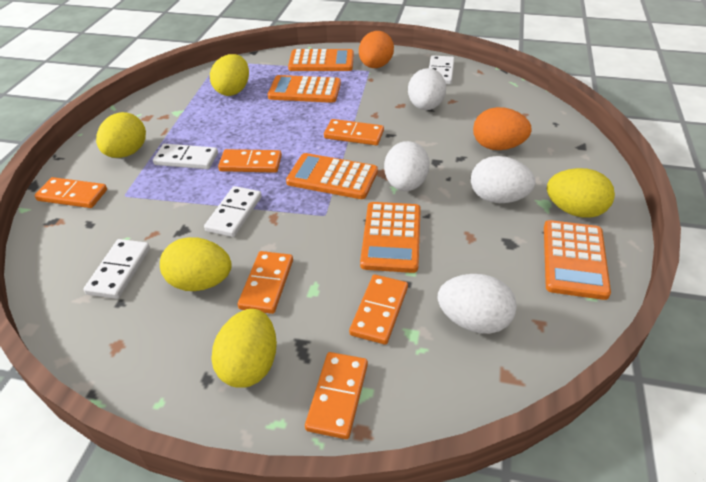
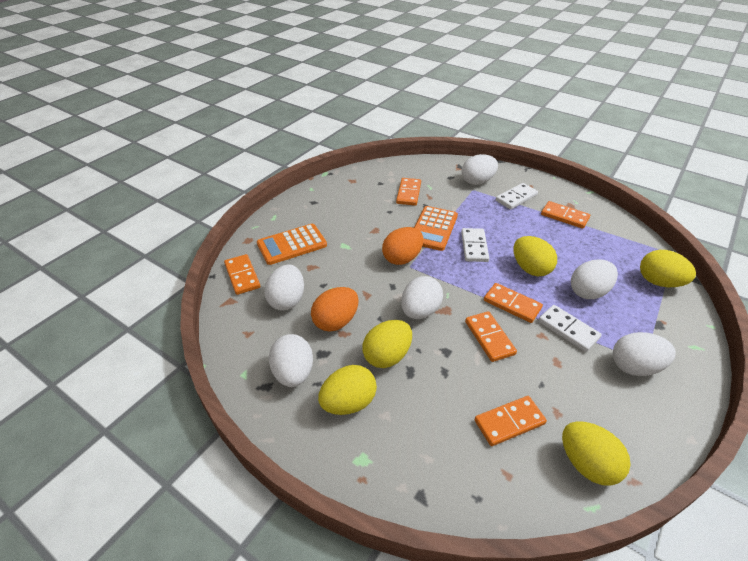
orange calculator: [268,75,341,103] [286,153,378,199] [288,49,354,71] [360,202,421,273] [544,220,611,300] = 5 -> [257,224,327,265] [414,206,458,251] = 2
white domino: [84,239,150,299] [153,144,218,169] [204,186,262,237] [429,55,454,85] = 4 -> [461,228,489,262] [496,183,538,209] [538,305,602,352] = 3
white egg: [384,141,430,191] [408,68,446,110] [438,274,517,334] [471,156,535,203] = 4 -> [264,264,304,311] [269,334,313,387] [401,276,443,319] [462,154,498,185] [571,259,618,299] [613,332,676,376] = 6

